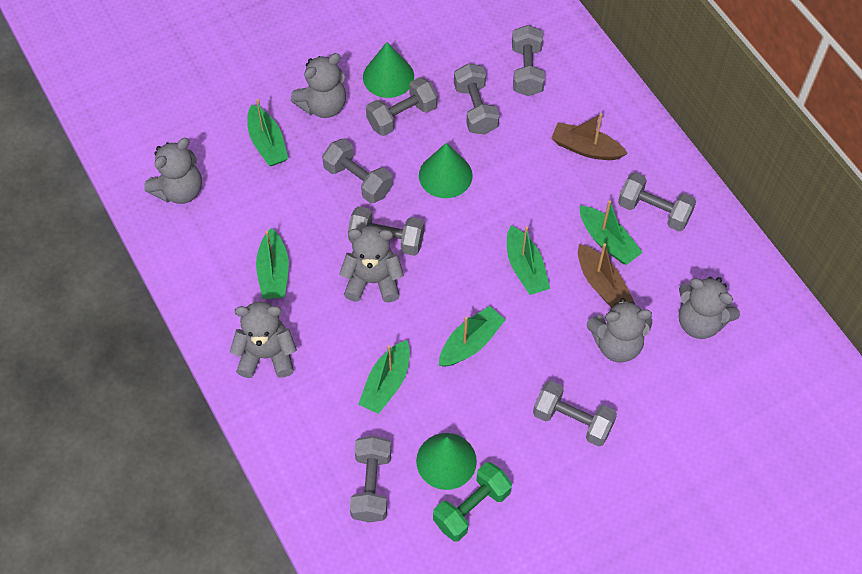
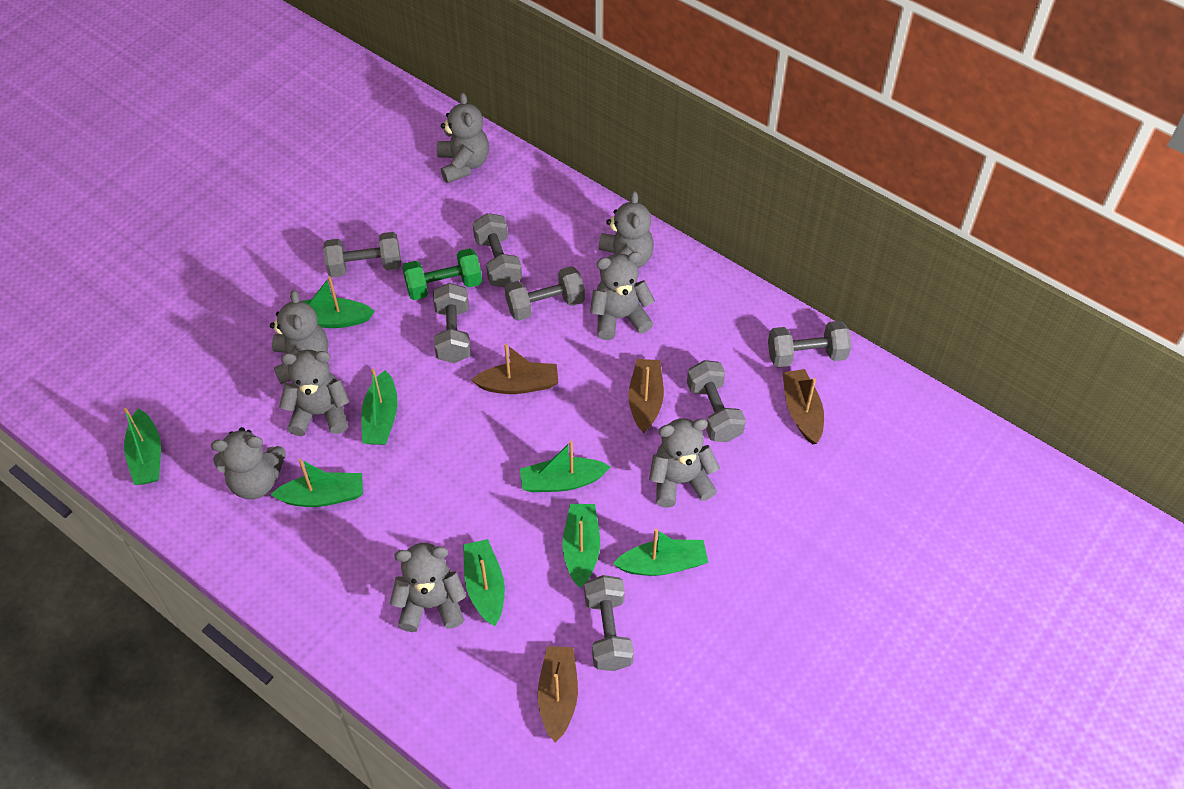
brown boat: [551,113,628,160] [578,243,634,308] = 2 -> [471,344,558,394] [538,646,578,743] [628,359,664,433] [782,369,824,445] = 4
green boat: [247,99,288,166] [256,228,289,299] [358,340,410,414] [439,306,505,367] [507,226,550,295] [580,200,643,265] = 6 -> [124,408,161,485] [270,459,363,507] [302,277,375,328] [361,369,398,445] [463,539,505,626] [520,441,611,492] [562,504,600,588] [613,529,708,576] = 8
green cone: [363,42,414,98] [416,433,477,490] [419,143,473,198] = 3 -> none = 0
grey dumbbell: [322,139,393,203] [348,206,424,256] [350,436,391,523] [366,77,437,136] [454,63,500,135] [512,25,545,96] [533,381,617,447] [618,172,696,231] = 8 -> [323,232,401,277] [433,283,470,363] [472,213,522,287] [505,266,585,321] [584,575,634,671] [687,360,746,442] [768,321,851,367] = 7
grey teddy bear: [144,138,202,204] [230,302,297,378] [291,53,346,118] [339,226,404,303] [587,298,652,363] [679,277,740,339] = 6 -> [211,427,286,499] [270,290,328,384] [279,350,350,436] [390,543,466,632] [437,92,489,183] [590,252,655,340] [598,191,654,270] [649,418,720,508] = 8

